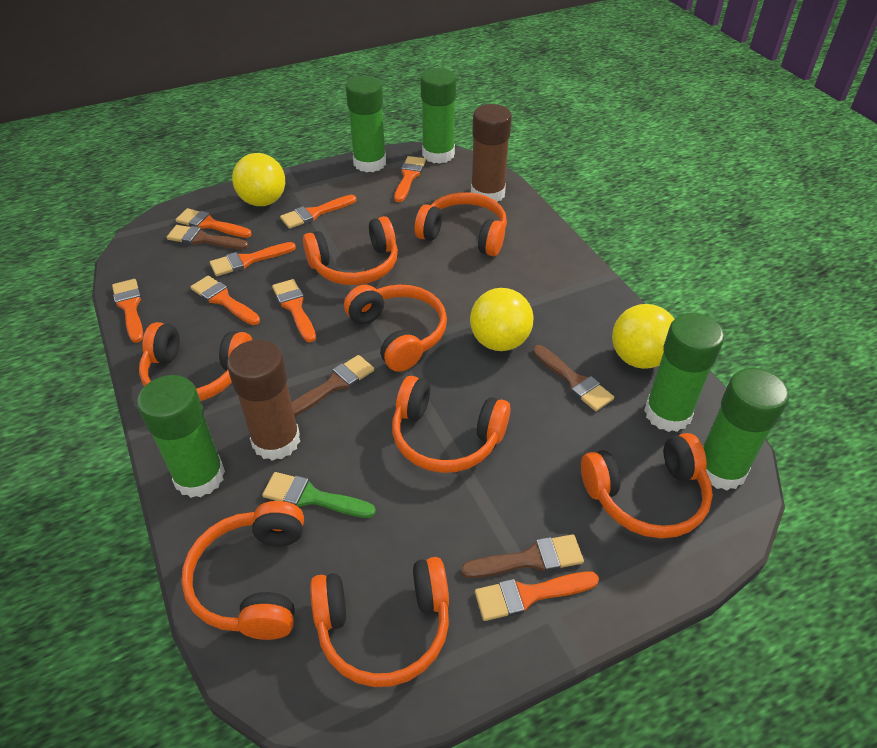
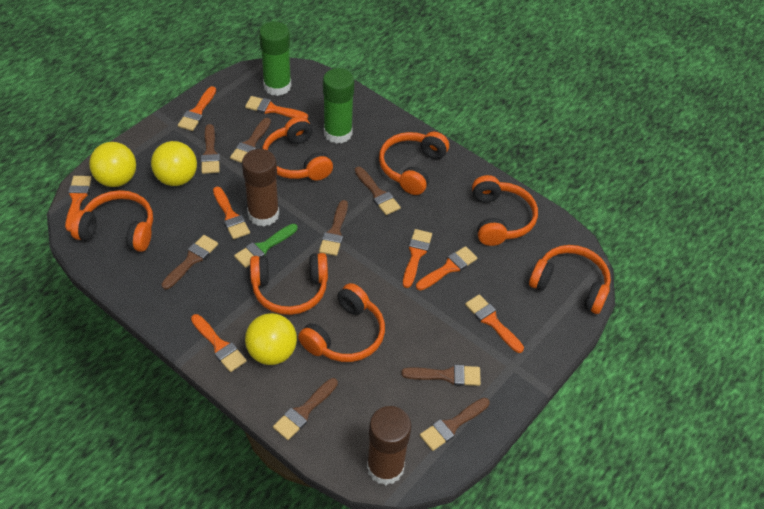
brown brush: [167,225,249,249] [292,355,374,416] [461,534,584,578] [533,345,614,411] = 4 -> [162,235,218,289] [201,124,220,174] [230,118,271,163] [273,378,338,440] [319,200,348,256] [355,167,401,215] [401,364,481,386] [420,398,490,451] = 8
green glue stick: [137,375,225,498] [346,76,386,172] [421,68,457,164] [644,313,724,432] [703,368,789,490] = 5 -> [259,21,291,96] [323,68,354,144] = 2
orange headphones: [139,322,252,401] [181,501,304,640] [303,216,398,285] [310,557,449,687] [344,284,447,372] [392,376,511,473] [415,192,507,256] [581,433,713,538] = 8 -> [70,190,153,252] [250,253,328,315] [262,117,333,181] [298,283,385,362] [379,132,449,195] [472,175,538,246] [529,245,611,314] = 7

